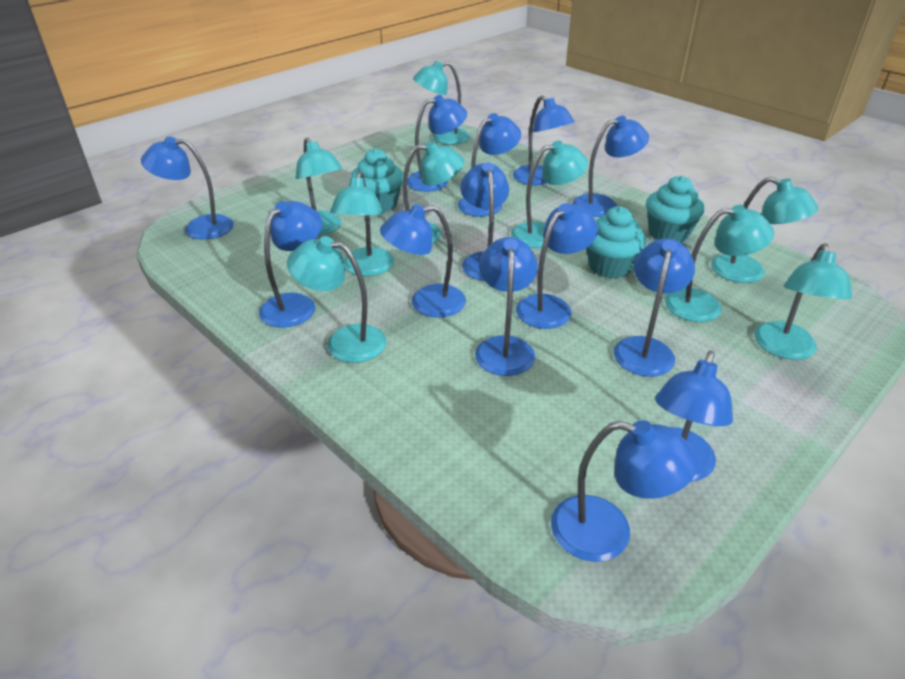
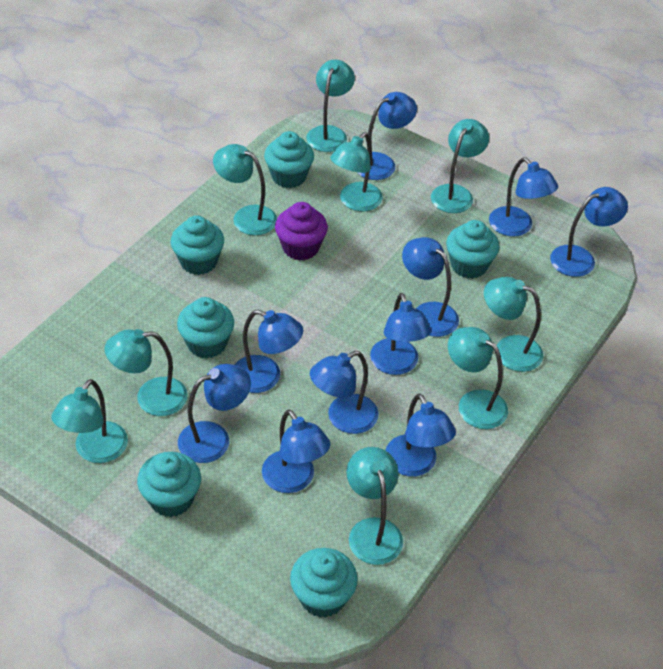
blue lamp: [141,136,234,240] [259,201,322,328] [380,204,466,318] [407,95,467,192] [458,113,521,217] [460,162,509,281] [475,237,538,376] [513,95,575,185] [516,203,598,329] [551,420,699,562] [572,116,649,217] [614,238,695,377] [655,351,733,482] = 13 -> [178,364,251,463] [235,310,303,393] [262,410,330,493] [310,351,378,434] [357,92,417,180] [370,293,431,375] [385,393,456,476] [402,237,459,337] [489,158,558,237] [550,187,628,277] = 10
purple cupcake: none = 0 -> [275,202,328,261] = 1
turquoise cupcake: [351,148,403,212] [586,206,646,279] [646,176,704,243] = 3 -> [137,452,201,517] [171,216,224,275] [177,297,234,359] [264,131,314,188] [290,548,358,617] [446,220,499,279] = 6

